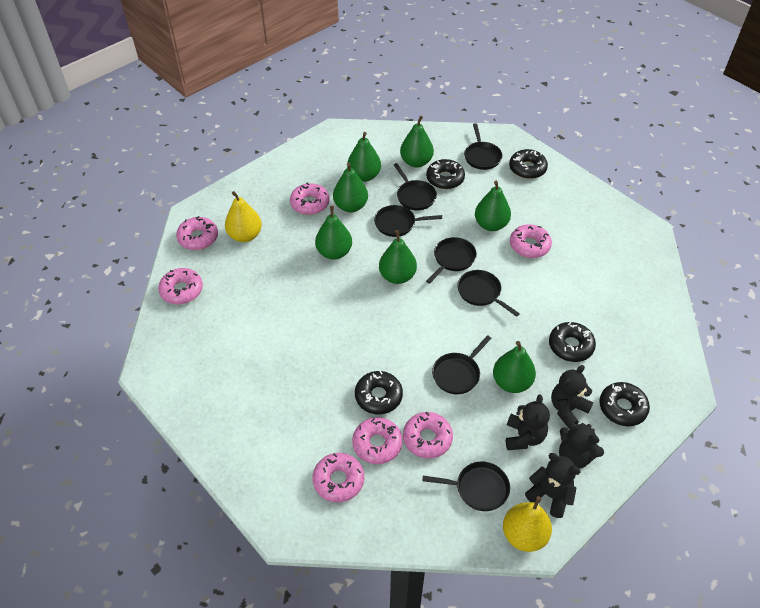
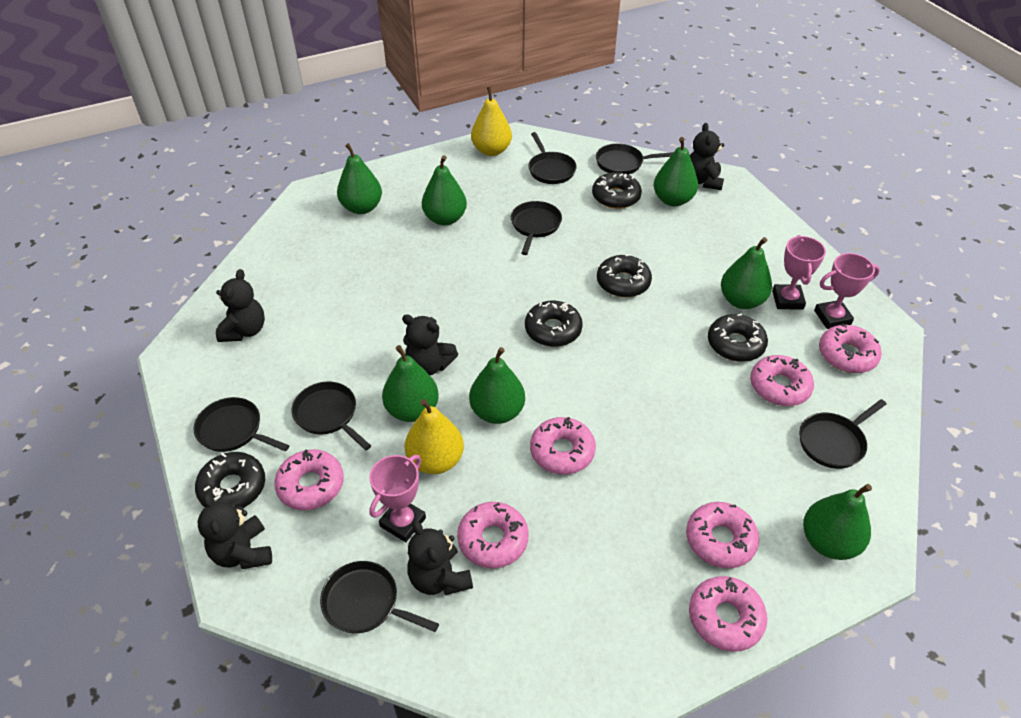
black teddy bear: [506,394,550,450] [525,453,581,518] [551,365,593,427] [559,423,604,469] = 4 -> [198,493,272,569] [216,269,265,342] [402,314,458,375] [407,521,473,595] [690,123,724,190] = 5
pink trophy: none = 0 -> [369,455,426,542] [772,235,826,310] [814,253,880,329] = 3

